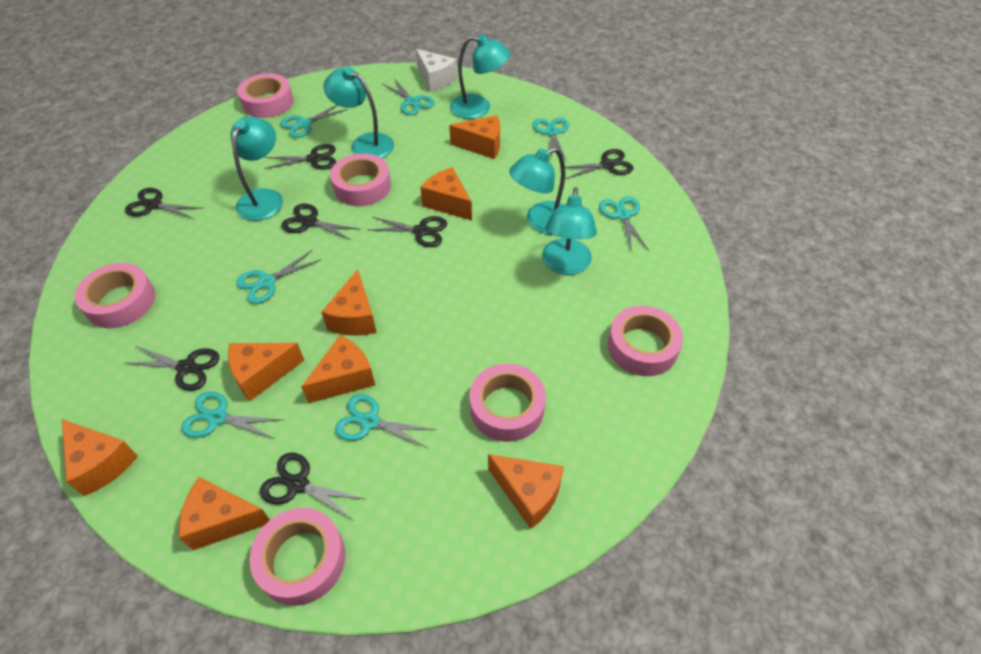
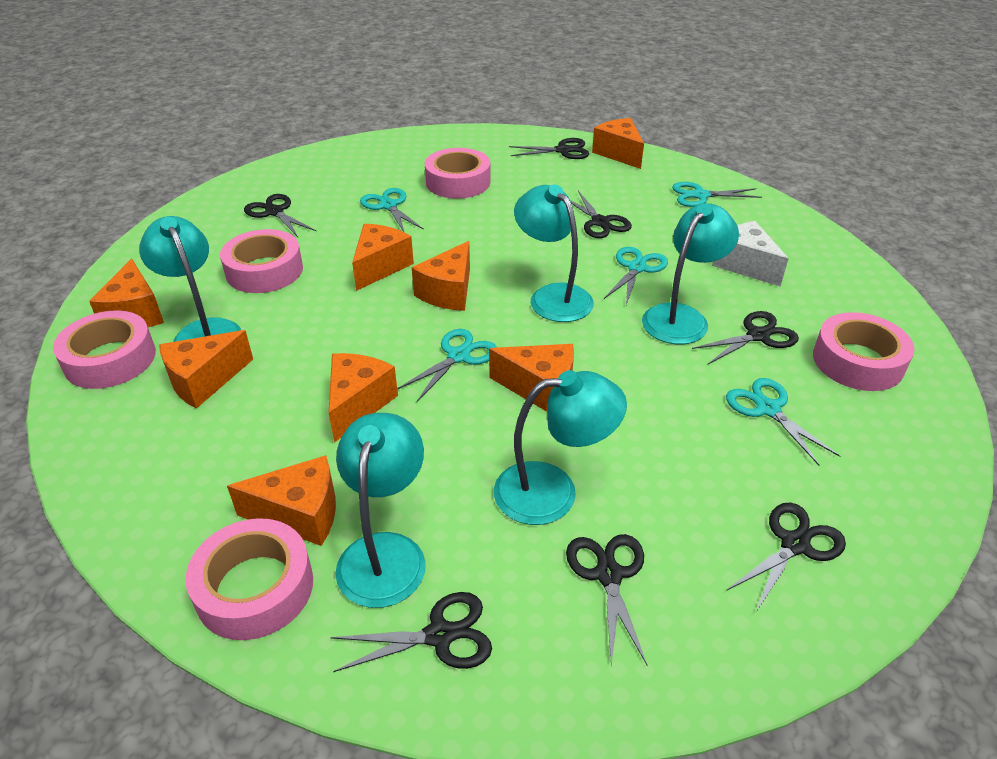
pink tape: [75,263,155,328] [237,74,294,118] [249,508,345,606] [330,153,391,206] [469,364,546,442] [608,306,683,376] = 6 -> [53,310,156,389] [185,518,313,640] [220,229,303,293] [425,148,491,199] [813,312,914,391] = 5
turquoise scissors: [181,391,283,439] [236,250,321,304] [280,105,348,138] [335,394,436,448] [383,78,435,115] [533,117,569,161] [599,196,649,253] = 7 -> [360,188,424,232] [397,329,497,402] [604,247,668,305] [672,182,762,207] [726,378,840,465] = 5

